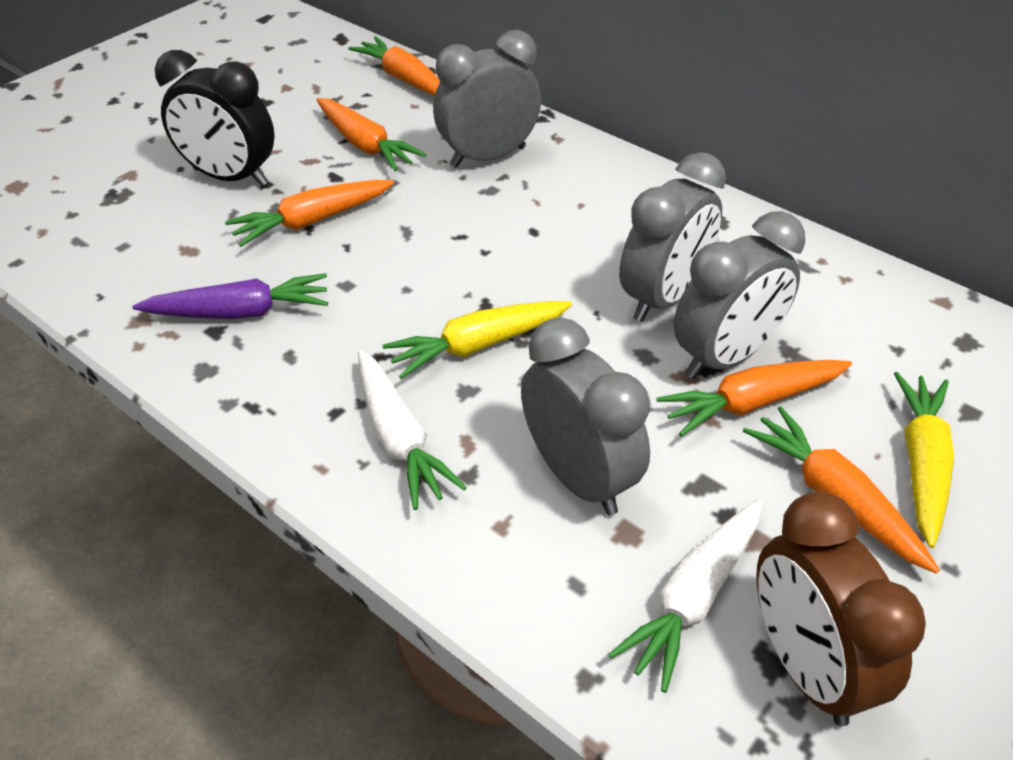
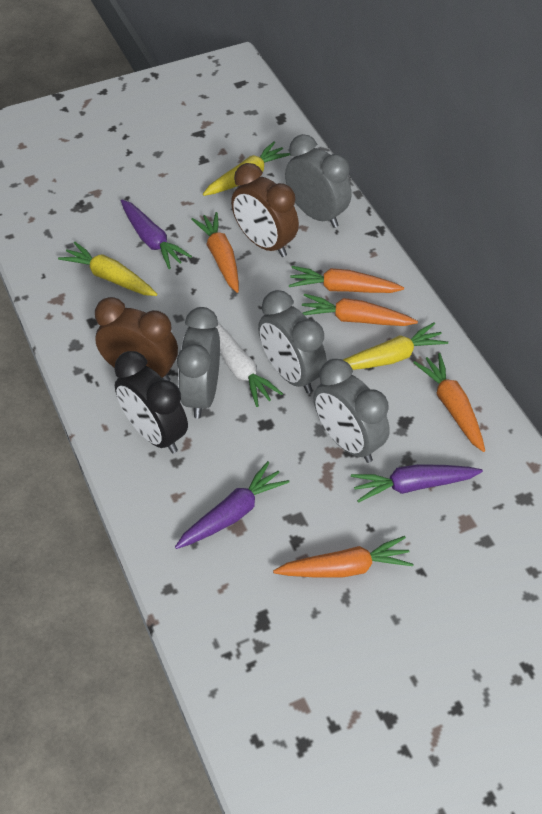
brown clock: [756,492,926,726] = 1 -> [95,297,178,381] [231,163,299,257] = 2
purple carrot: [133,273,328,319] = 1 -> [121,199,192,269] [175,461,289,549] [351,464,483,503] = 3
white carrot: [358,351,467,510] [608,499,762,693] = 2 -> [216,323,283,407] = 1
yellow carrot: [383,301,572,379] [894,372,954,548] = 2 -> [58,242,157,296] [203,142,290,196] [343,322,448,370] = 3

